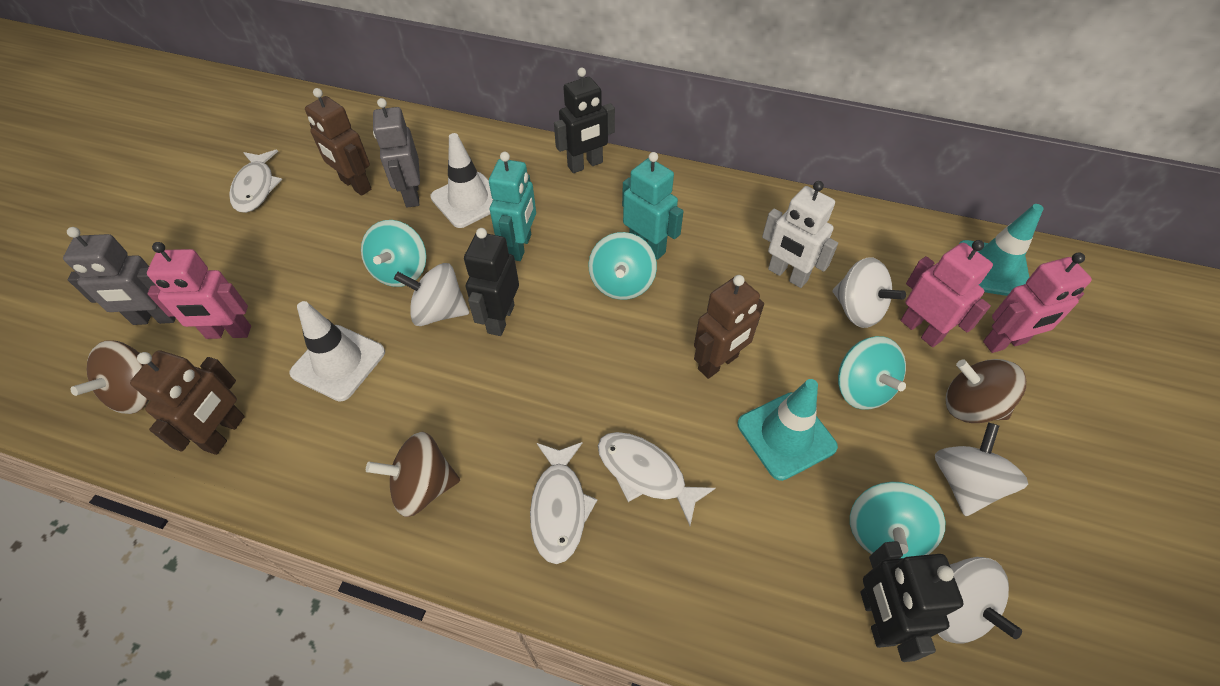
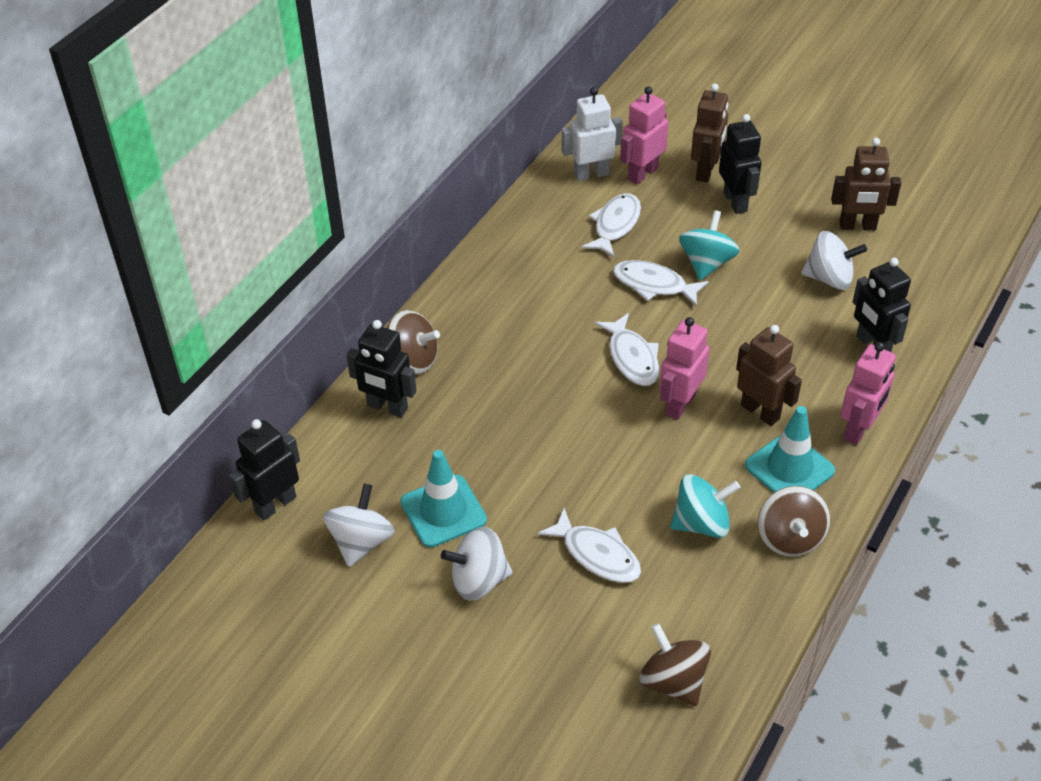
black robot: [464,228,519,336] [554,68,615,173] [860,541,963,662] = 3 -> [229,419,300,520] [346,320,416,417] [719,114,762,214] [853,258,911,352] = 4
grey robot: [63,227,176,325] [373,98,420,208] = 2 -> none = 0
turquoise robot: [489,152,536,261] [622,152,683,260] = 2 -> none = 0
turquoise spinning top: [361,220,426,287] [588,232,657,300] [838,336,906,410] [850,482,945,558] = 4 -> [670,474,740,538] [679,210,740,280] = 2
white fish: [229,150,282,213] [530,442,597,564] [598,432,715,526] = 3 -> [538,508,641,583] [582,193,641,257] [595,313,659,386] [613,260,709,307] = 4
white spinning top: [394,263,469,326] [833,257,906,328] [935,422,1028,516] [938,557,1022,644] = 4 -> [323,483,395,567] [441,527,512,600] [801,231,867,290] = 3
white traffic cone: [289,301,385,402] [430,133,493,228] = 2 -> none = 0

